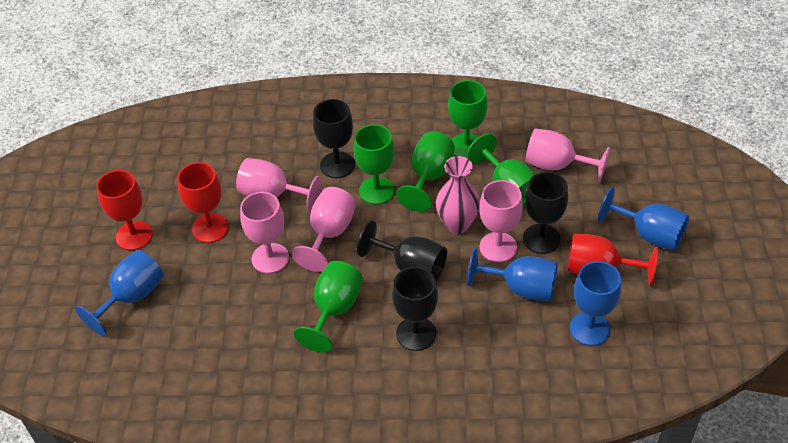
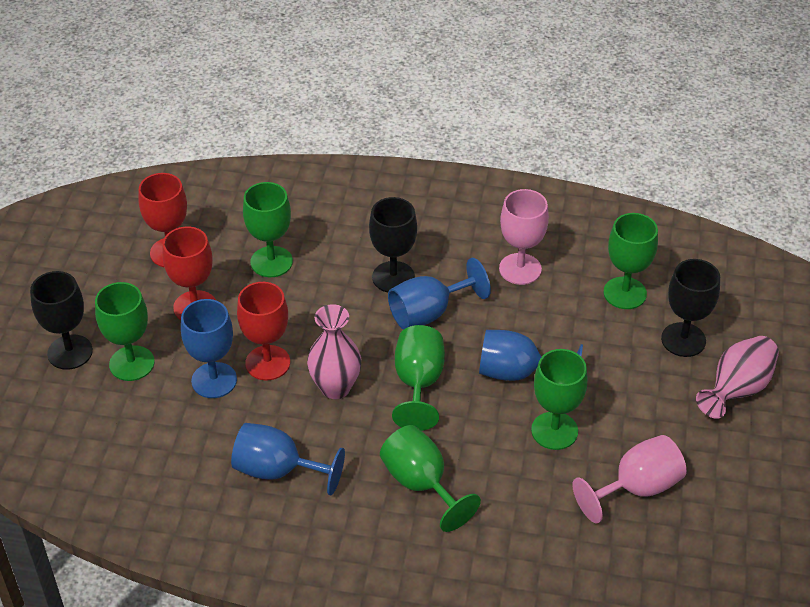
black goblet: [313,99,355,178] [357,220,447,281] [392,267,438,351] [523,172,568,254] = 4 -> [30,271,93,370] [369,197,417,293] [661,259,720,357] = 3
green goblet: [294,261,363,353] [353,124,395,204] [396,131,455,212] [448,80,488,158] [467,134,535,207] = 5 -> [95,282,155,381] [243,182,293,277] [380,425,481,532] [392,325,445,431] [531,349,588,450] [603,213,658,309] = 6
pink goblet: [236,158,322,212] [240,192,289,274] [292,187,356,272] [479,180,523,262] [525,128,610,182] = 5 -> [499,189,549,285] [572,435,687,523] = 2
pink vase: [436,156,480,234] = 1 -> [307,304,361,399] [696,336,779,419] = 2

